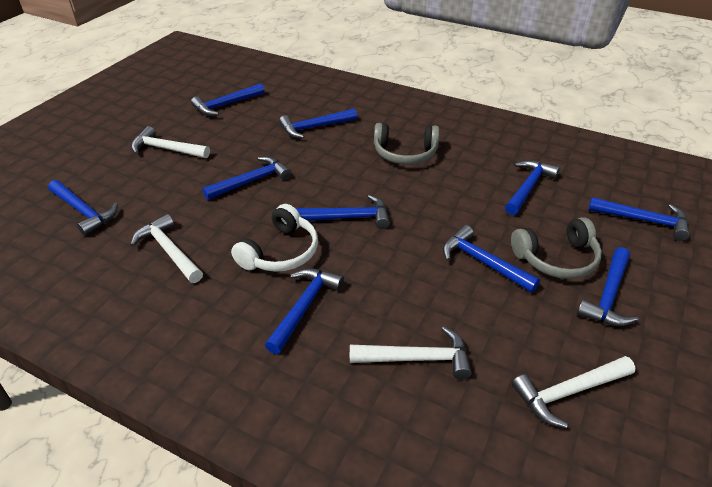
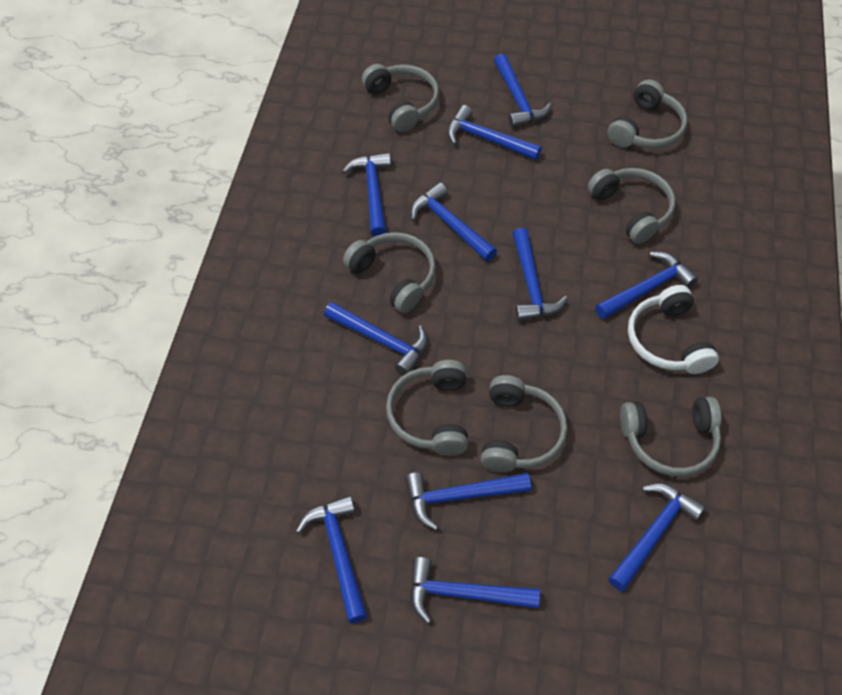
blue hammer: [48,180,118,236] [191,83,265,116] [202,156,292,200] [265,268,344,354] [279,109,357,138] [295,195,390,229] [443,225,540,293] [505,160,560,215] [577,247,638,326] [588,197,690,241] = 10 -> [296,495,367,623] [324,302,428,375] [342,153,391,237] [405,472,531,530] [410,182,497,261] [410,557,540,624] [447,105,542,160] [493,53,552,128] [512,227,568,321] [595,252,698,319] [608,483,706,591] = 11
grey headphones: [374,123,440,164] [511,217,602,279] = 2 -> [343,232,436,313] [362,64,439,132] [386,360,468,456] [481,375,567,472] [588,168,675,244] [607,80,687,149] [620,397,721,477] = 7
white hammer: [131,126,210,158] [131,214,203,283] [350,327,472,379] [512,356,635,428] = 4 -> none = 0

